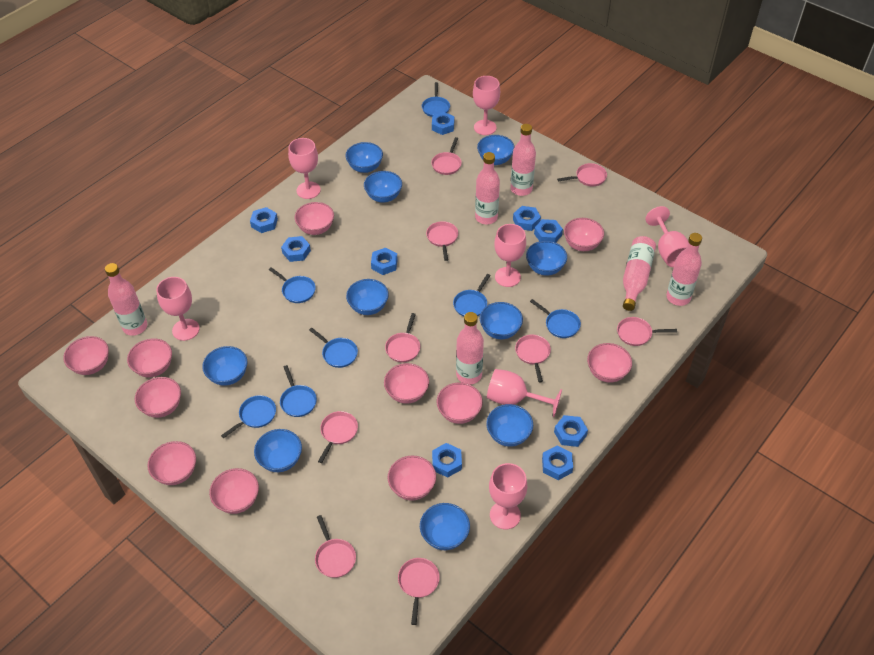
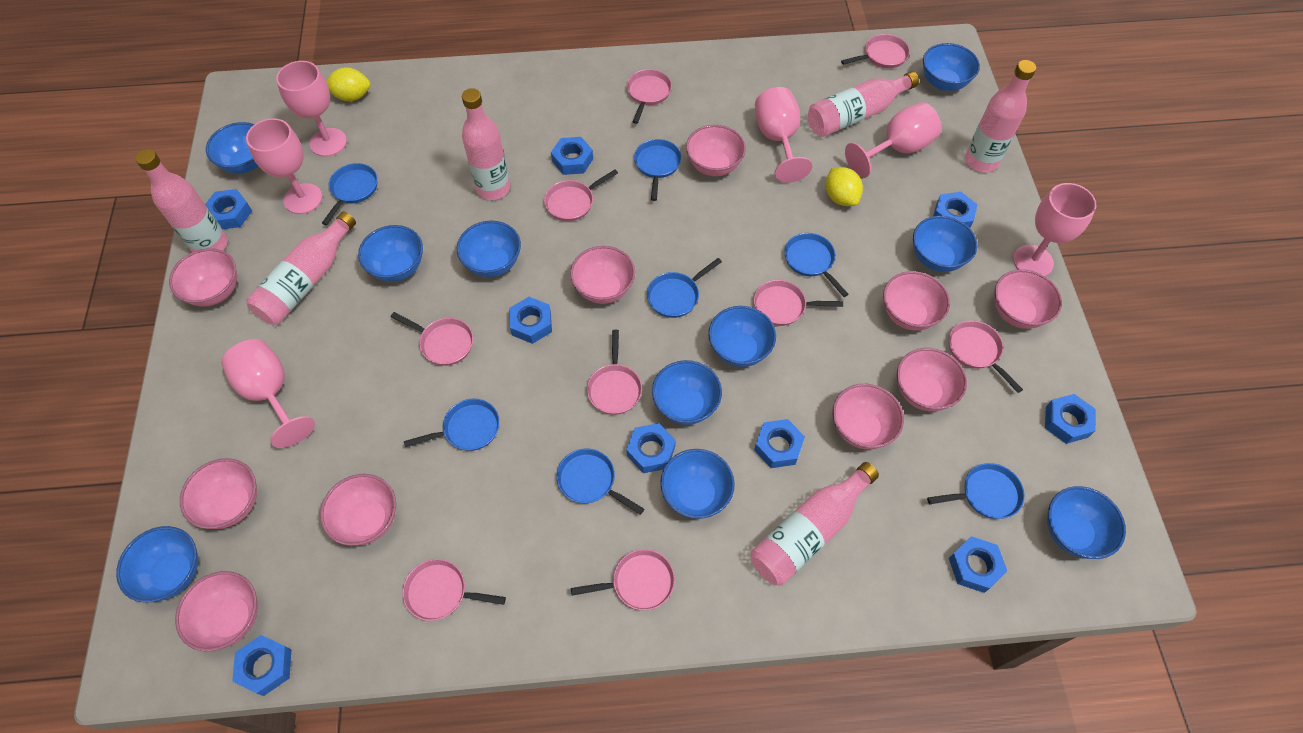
pink bowl: [63,336,109,375] [127,338,172,377] [135,377,181,418] [147,441,196,485] [209,468,259,514] [295,202,334,235] [384,363,429,404] [388,456,436,501] [437,383,483,424] [564,218,604,251] [587,343,632,383] = 11 -> [169,248,237,307] [175,571,258,651] [180,458,257,529] [320,474,396,546] [570,246,635,304] [686,125,746,176] [832,384,904,450] [883,271,950,331] [897,348,967,411] [994,269,1062,329] = 10
pink goblet: [156,277,200,341] [288,138,321,199] [473,76,500,135] [487,369,562,417] [489,463,527,529] [494,224,526,287] [645,206,689,267] = 7 -> [221,339,315,448] [246,118,322,214] [276,61,347,157] [755,87,812,183] [845,102,941,178] [1013,183,1096,276] = 6
yellow lemon: none = 0 -> [326,67,371,101] [826,167,863,206] = 2

